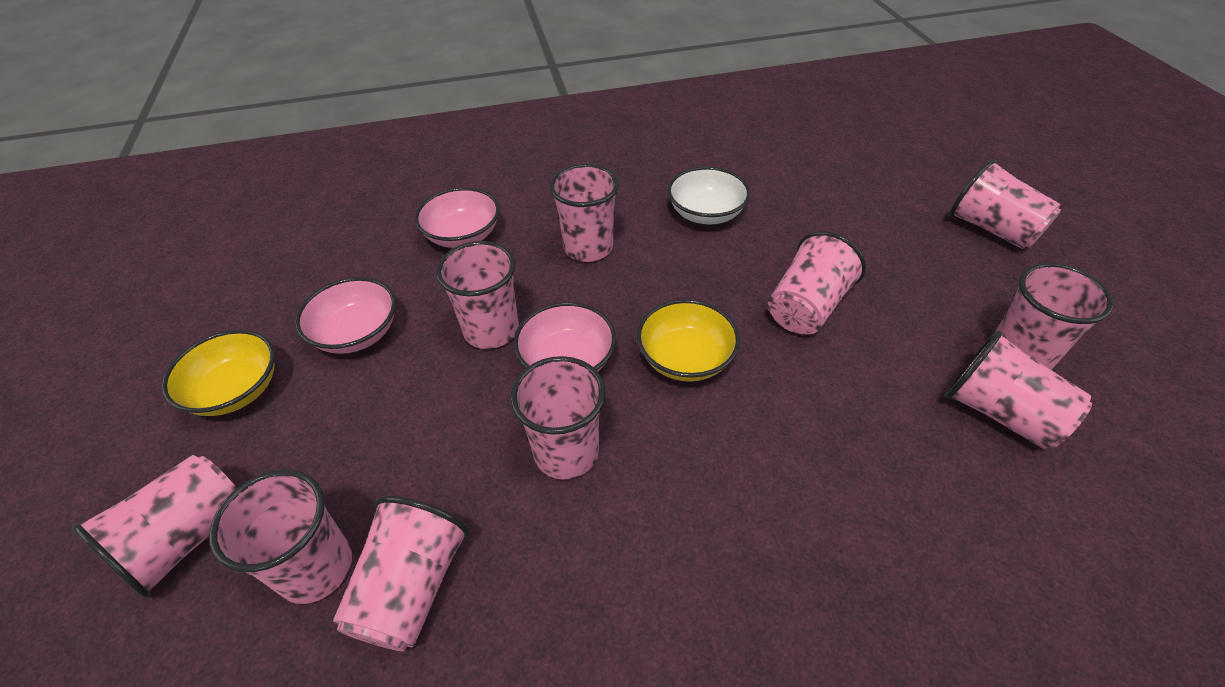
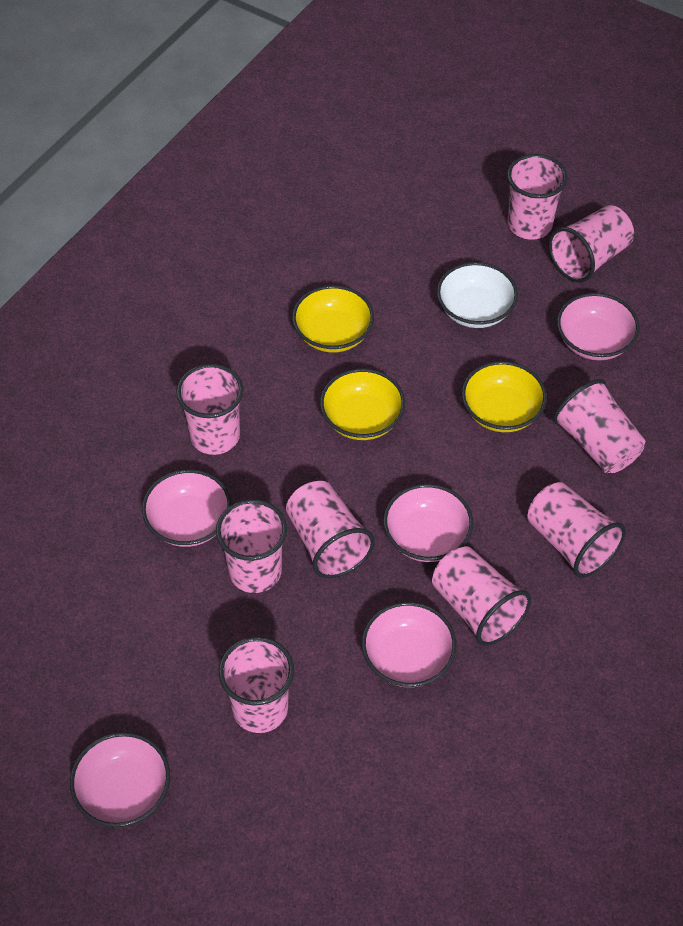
pink bowl: [295,277,396,354] [415,187,500,248] [513,302,616,371] = 3 -> [70,732,170,827] [142,469,231,547] [362,602,456,687] [383,484,473,562] [557,293,639,360] = 5
pink cup: [72,455,237,598] [209,469,352,604] [333,496,469,652] [436,241,519,349] [510,356,606,480] [549,164,619,262] [768,231,866,335] [945,330,1092,449] [950,160,1061,249] [996,263,1114,370] = 10 -> [176,364,243,455] [216,499,287,593] [219,637,294,733] [286,481,375,578] [432,546,531,646] [507,154,568,240] [527,482,626,578] [549,205,634,282] [553,379,645,473] = 9
yellow bowl: [162,330,275,416] [637,299,740,382] = 2 -> [292,285,374,352] [320,369,405,440] [462,361,547,432] = 3

